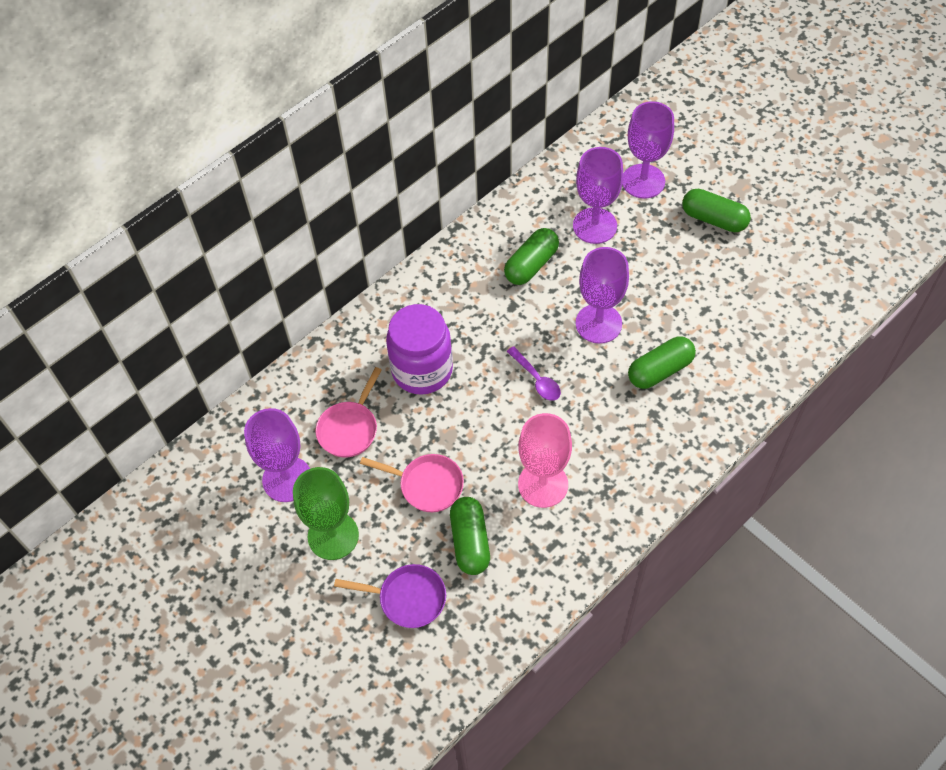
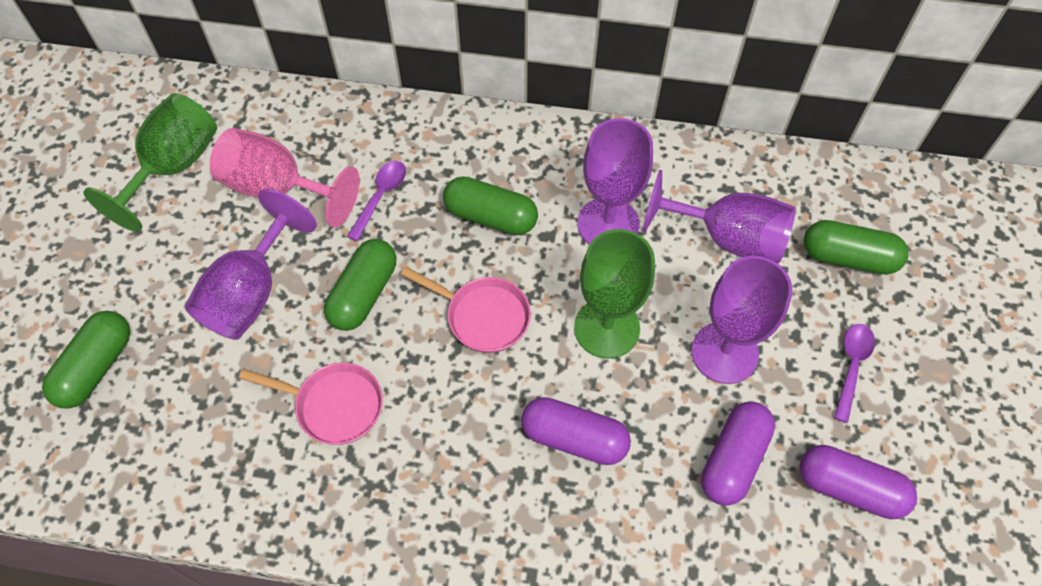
green goblet: [293,467,359,560] = 1 -> [83,93,217,232] [574,229,655,359] = 2
purple capsule: none = 0 -> [521,397,631,465] [701,401,775,506] [799,445,917,519] = 3
purple jar: [386,304,453,395] = 1 -> none = 0
purple pan: [334,564,446,628] = 1 -> none = 0
purple spoon: [507,346,561,401] = 1 -> [347,161,406,241] [834,324,875,423] = 2

